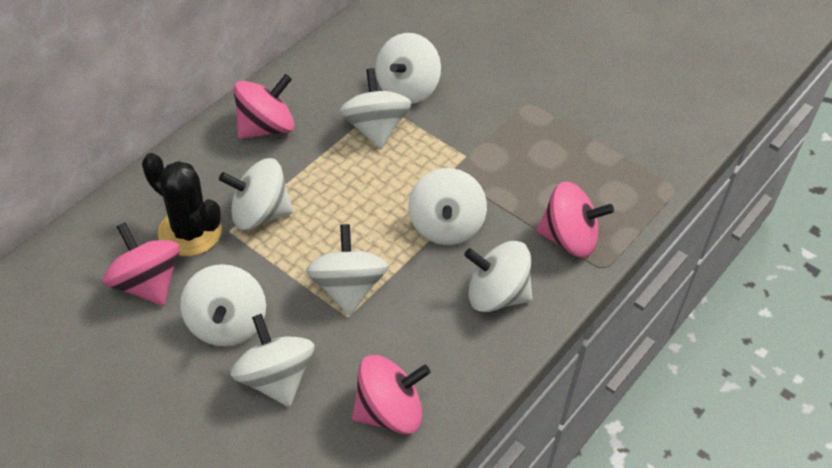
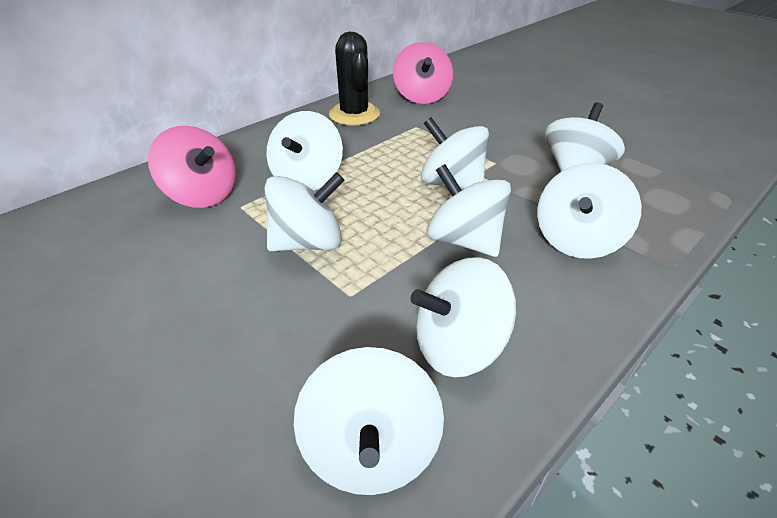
pink spinning top: [103,222,180,306] [234,74,294,139] [352,355,431,434] [536,181,614,258] = 4 -> [148,126,236,208] [393,42,453,104] = 2

